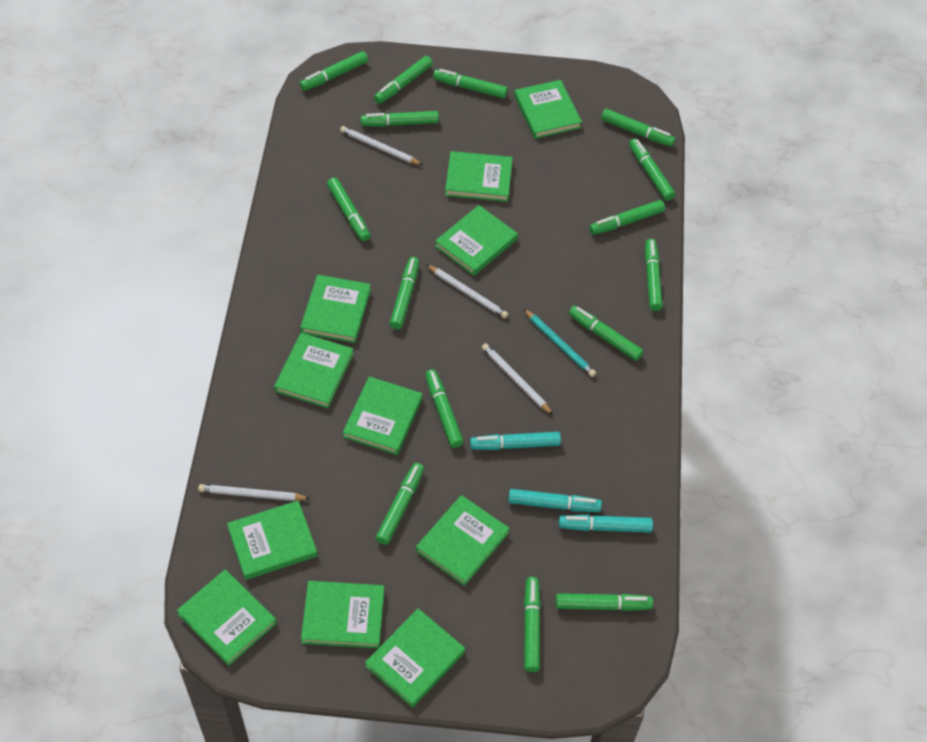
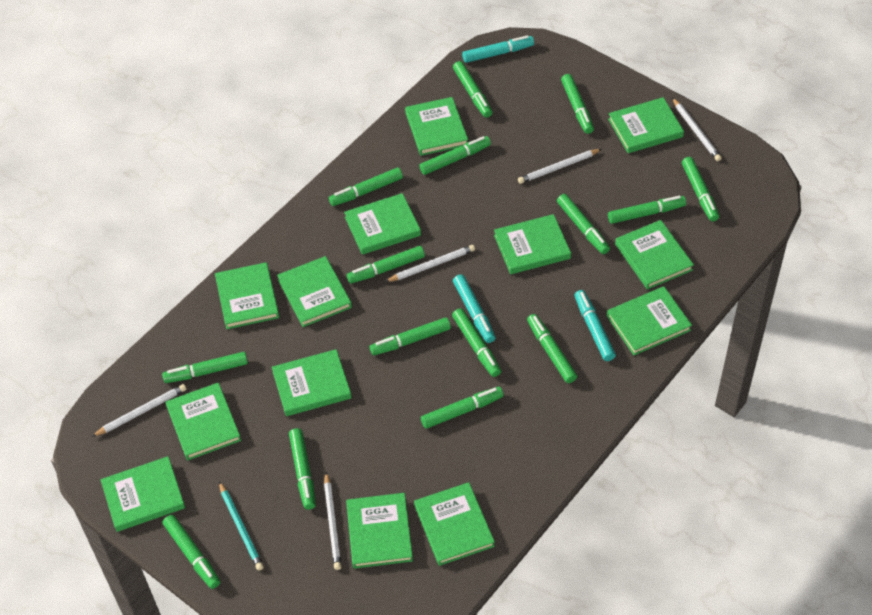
green book: [177,570,277,666] [227,501,318,580] [274,333,353,408] [300,275,371,343] [301,581,384,648] [343,376,423,455] [365,608,465,708] [416,495,510,586] [435,205,518,276] [445,151,513,202] [514,80,582,139] = 11 -> [101,456,185,532] [166,383,241,460] [215,262,279,329] [272,349,352,416] [277,256,352,327] [344,193,421,255] [346,493,413,569] [405,97,468,156] [414,482,495,566] [494,214,571,274] [607,286,692,355] [608,97,684,153] [615,220,694,290] = 13
white pencil: [198,484,311,501] [340,126,423,165] [426,264,508,318] [482,343,553,415] = 4 -> [92,384,186,437] [324,472,342,570] [385,245,475,282] [518,149,602,184] [672,98,722,161] = 5

